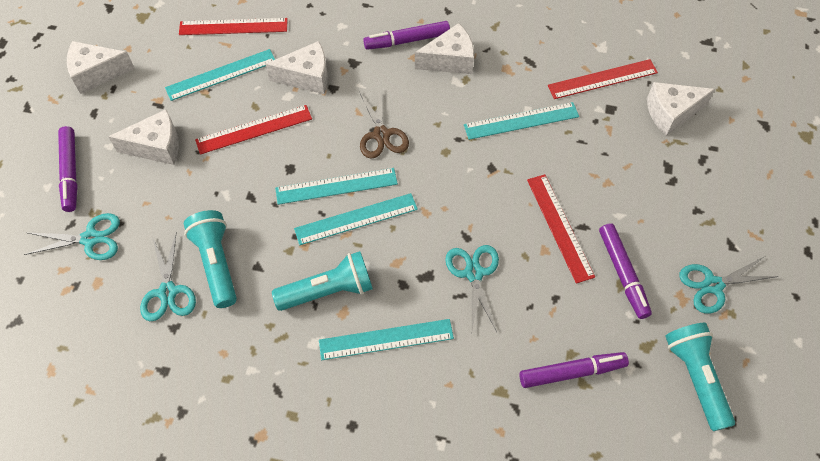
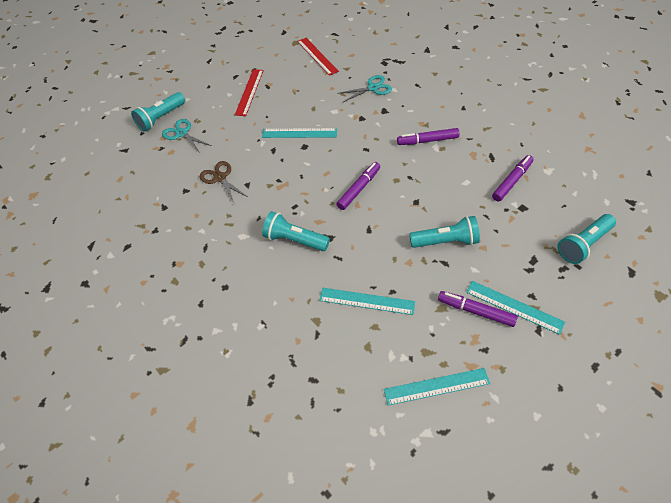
red ruler: [179,18,288,35] [195,105,312,155] [527,174,595,284] [548,59,658,99] = 4 -> [235,69,264,116] [297,38,339,76] = 2
turquoise flashlight: [183,210,237,308] [272,251,373,311] [665,323,735,431] = 3 -> [131,92,185,132] [262,211,330,251] [409,216,480,248] [558,214,616,264] = 4
turquoise ruler: [165,49,275,101] [275,168,398,205] [294,193,418,245] [319,319,454,360] [464,102,579,140] = 5 -> [262,128,337,138] [319,288,415,315] [384,368,490,406] [466,281,565,335] = 4
turquoise scissors: [24,213,120,260] [140,234,196,321] [445,245,499,332] [679,256,779,314] = 4 -> [162,119,211,153] [337,75,392,102] = 2
white cheese: [67,41,135,94] [108,109,179,165] [266,41,328,94] [415,23,474,74] [647,82,715,136] = 5 -> none = 0

